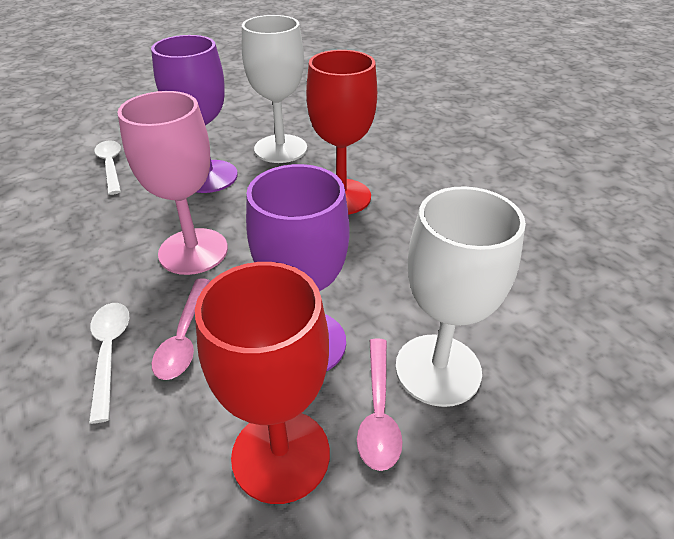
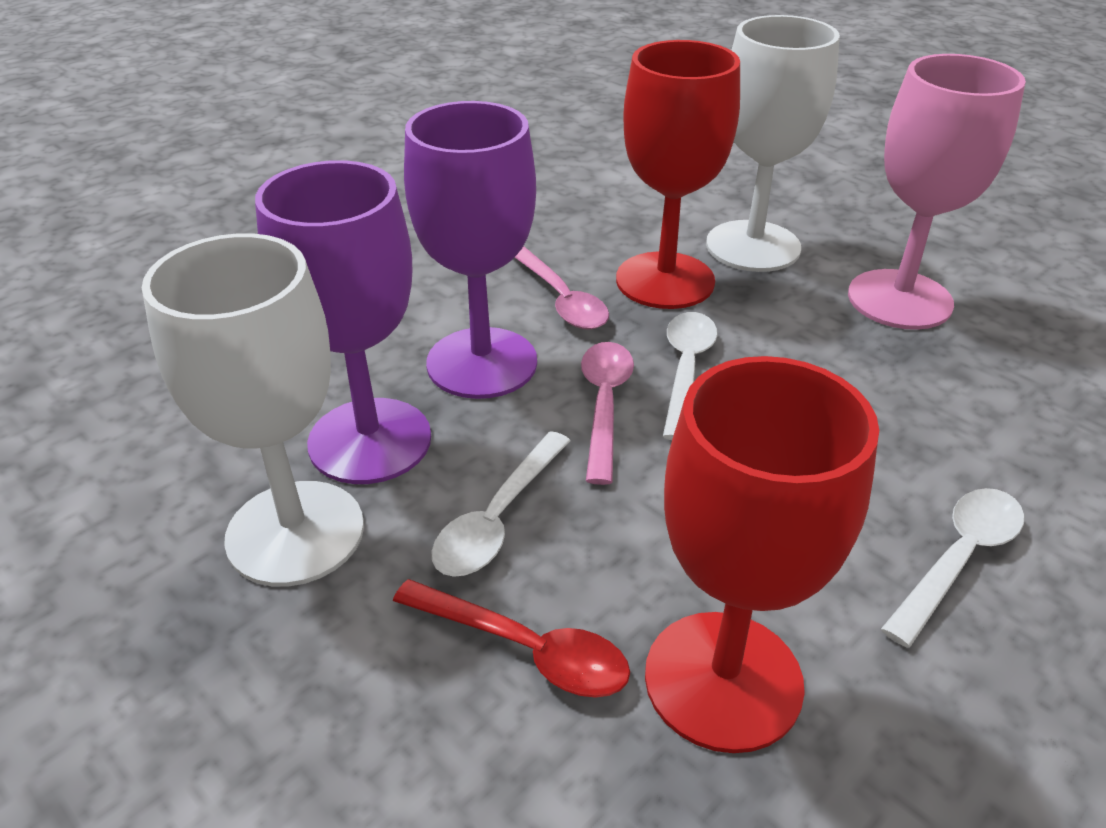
red spoon: none = 0 -> [393,579,630,698] = 1
white spoon: [89,303,129,424] [94,140,121,195] = 2 -> [432,431,570,577] [663,312,718,440] [881,488,1024,647] = 3

